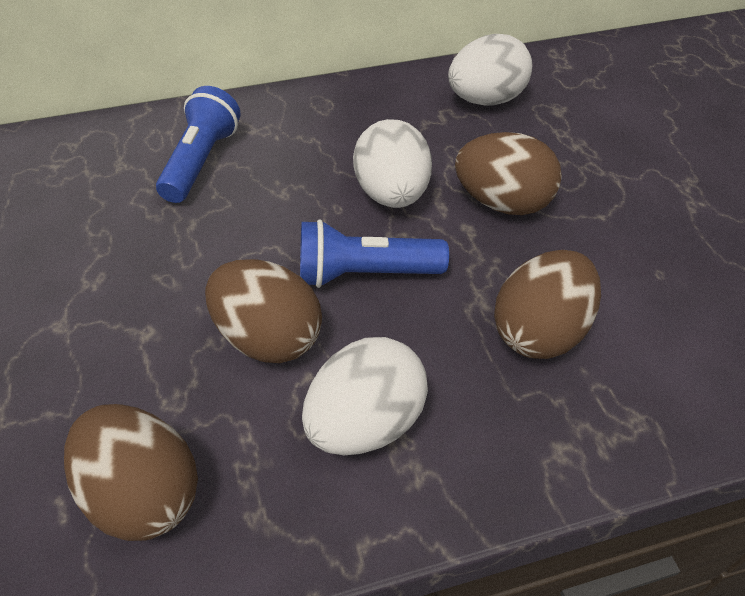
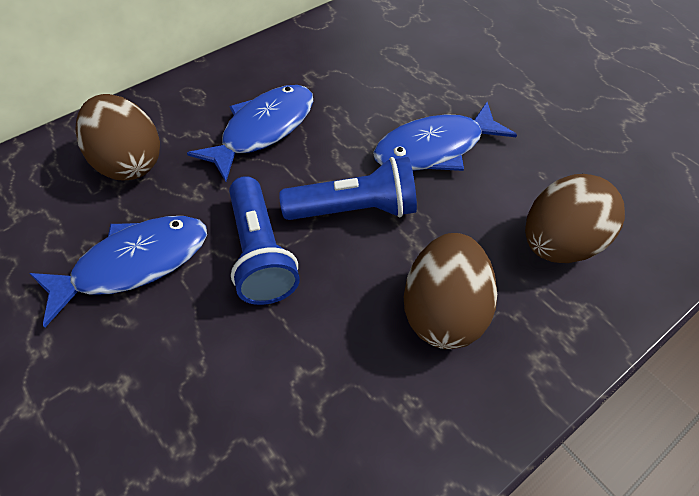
blue fish: none = 0 -> [29,216,207,327] [187,85,313,182] [373,102,517,171] = 3
brown egg: [64,404,198,541] [205,259,322,363] [455,132,562,215] [494,250,601,359] = 4 -> [75,94,160,181] [404,233,497,349] [525,174,625,263] = 3
white egg: [302,337,428,455] [353,119,432,208] [448,34,532,105] = 3 -> none = 0

